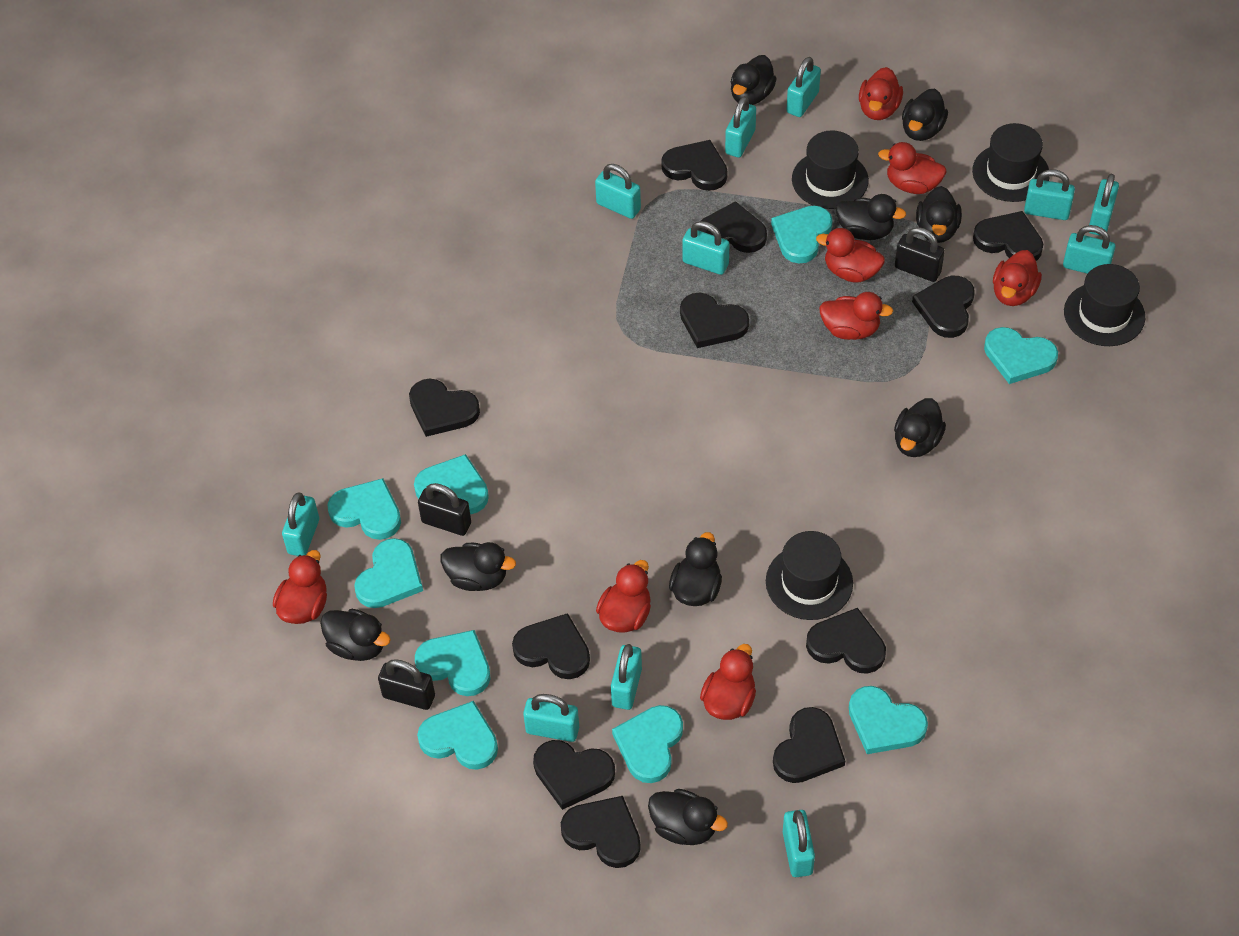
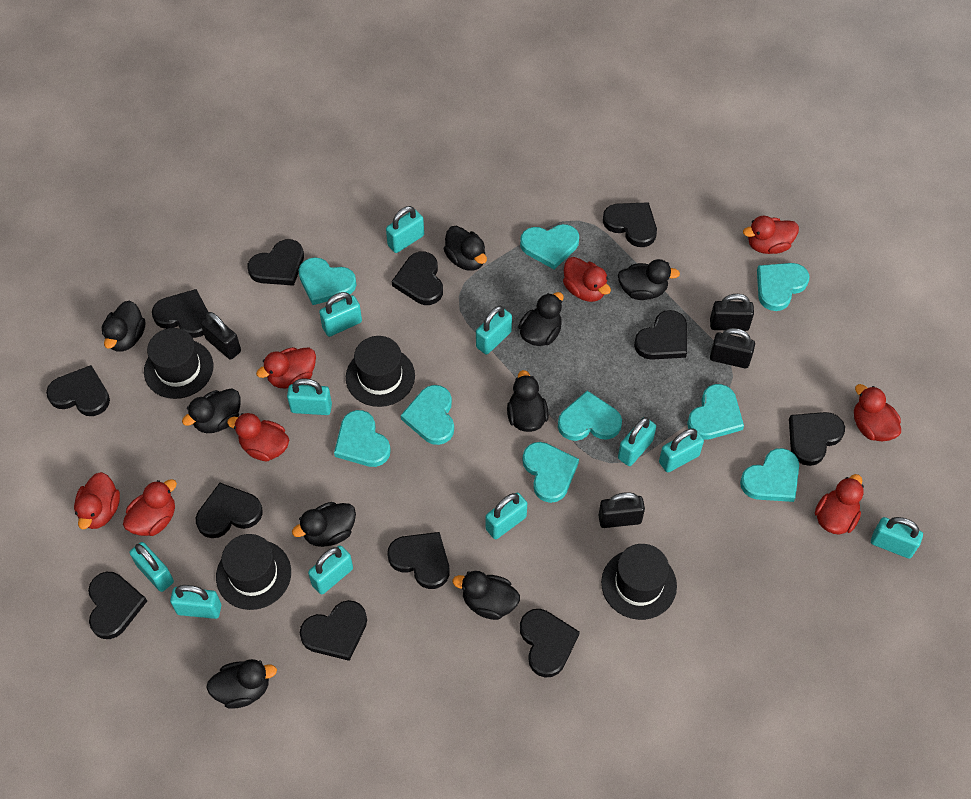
black heart: [409,379,480,437] [512,613,590,679] [533,740,615,810] [561,796,641,868] [661,140,727,191] [680,292,749,348] [698,201,767,253] [773,707,845,783] [806,608,886,674] [912,276,975,338] [973,211,1043,261] = 11 -> [46,365,110,416] [88,572,147,639] [152,289,208,338] [196,483,263,538] [247,239,304,286] [300,600,367,661] [387,532,449,589] [392,251,443,305] [520,609,580,678] [603,202,657,247] [634,310,687,360] [789,412,845,466] = 12
black padlock: [378,659,435,710] [418,483,471,536] [895,227,945,282] = 3 -> [201,312,241,360] [598,492,645,528] [710,294,754,331] [710,328,755,368] = 4

